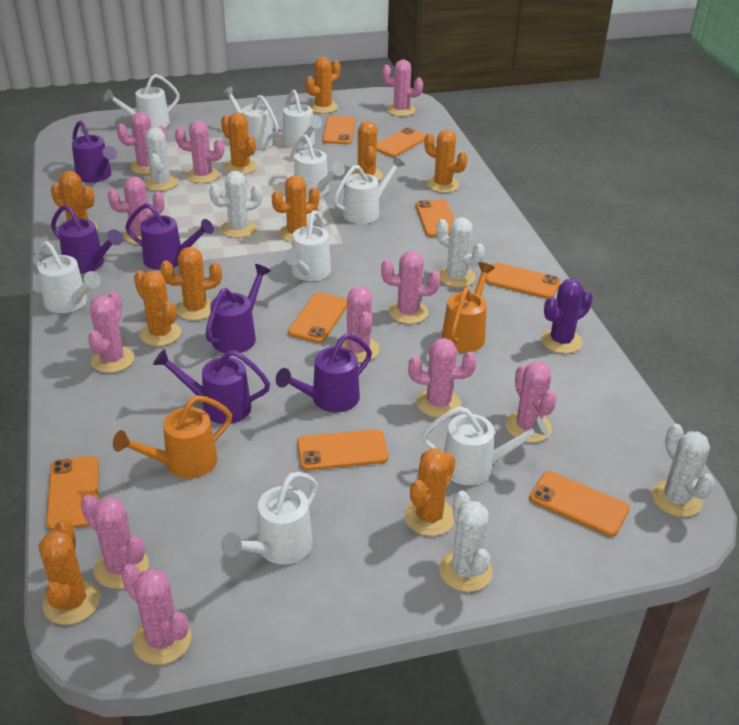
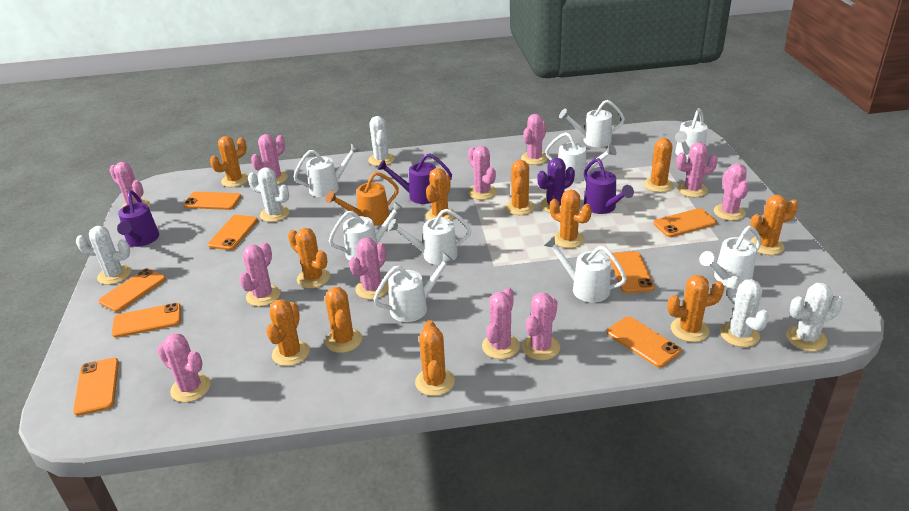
orange cactus: [38,518,100,625] [51,171,98,230] [134,270,181,346] [160,247,222,320] [221,112,257,174] [272,175,320,242] [306,57,341,113] [351,121,383,181] [404,448,456,536] [424,130,467,193] = 10 -> [210,136,248,187] [266,299,309,366] [288,228,330,288] [325,287,362,353] [415,320,455,396] [426,168,454,221] [505,160,535,215] [550,190,592,248] [644,138,674,192] [667,275,724,342] [750,195,798,255] = 11
orange watering can: [113,395,232,478] [442,262,495,352] = 2 -> [326,172,399,226] = 1
purple watering can: [51,205,123,274] [72,120,117,183] [125,203,214,270] [153,349,270,424] [205,264,271,353] [276,334,372,412] = 6 -> [117,190,159,247] [377,153,452,204] [584,158,634,214] = 3

